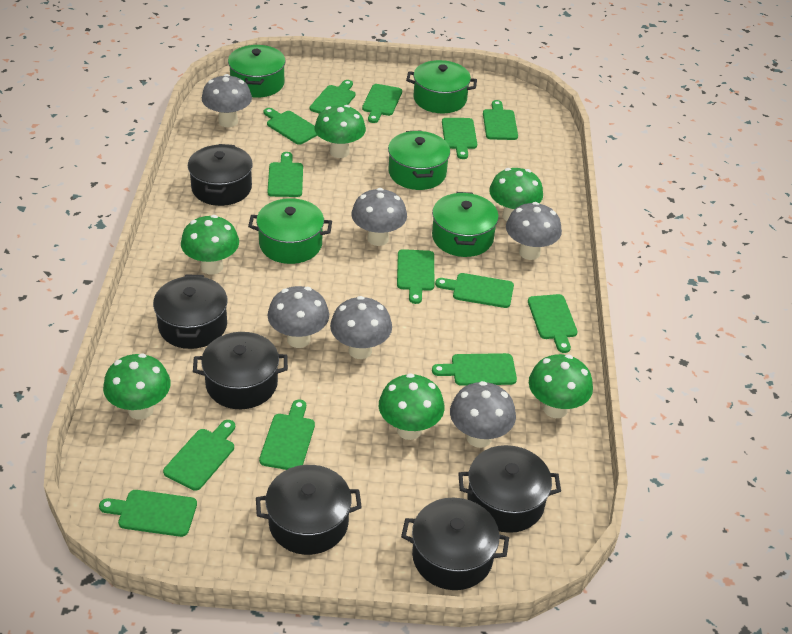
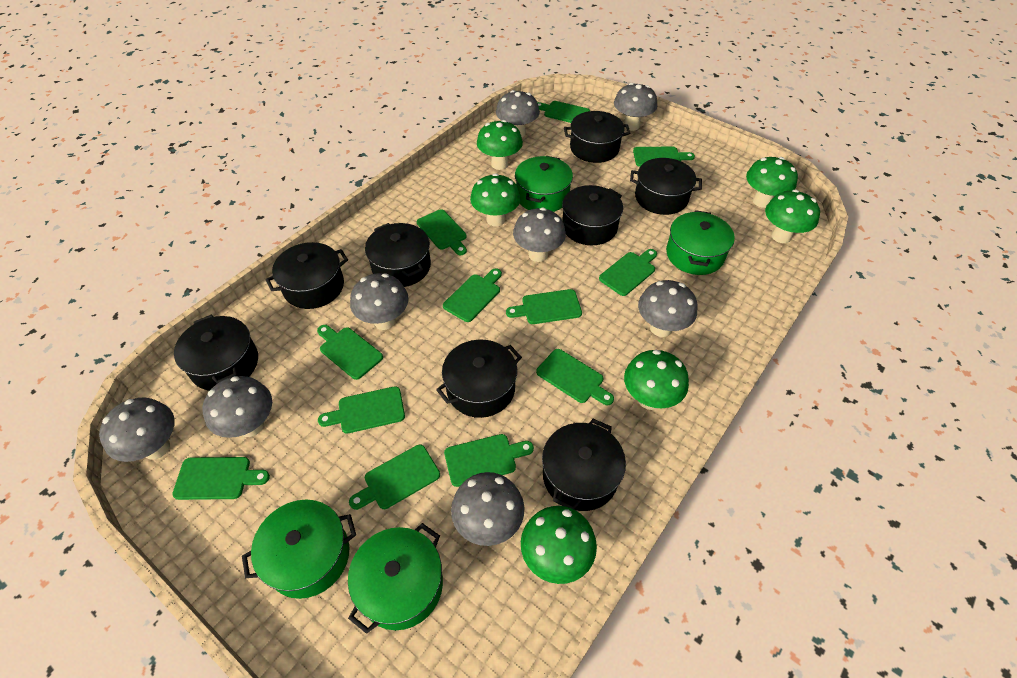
black pot: [153,275,228,349] [188,144,253,206] [193,332,288,409] [256,465,362,555] [401,498,509,590] [458,445,561,533] = 6 -> [174,315,258,391] [266,242,348,309] [365,223,431,287] [436,340,522,418] [542,419,626,511] [562,185,623,245] [564,111,630,163] [630,158,702,215] = 8
green cutting board: [99,490,197,537] [163,420,235,491] [259,400,315,470] [263,108,318,145] [267,152,303,197] [310,80,356,114] [362,84,402,123] [397,249,434,304] [432,353,517,386] [435,273,514,308] [442,118,477,159] [483,100,518,140] [528,294,577,353] = 13 -> [172,457,270,500] [317,325,383,380] [318,386,405,434] [349,445,440,510] [417,209,467,255] [443,269,502,322] [444,434,534,487] [506,289,582,324] [536,349,614,405] [537,101,590,123] [599,249,657,296] [633,147,695,167] = 12
green pot: [228,45,286,98] [248,198,332,264] [388,131,450,190] [406,60,477,113] [432,192,499,257] = 5 -> [242,500,356,599] [348,523,443,634] [515,156,573,212] [666,210,735,275] = 4
grey mushroom: [202,74,252,127] [268,286,329,348] [330,296,392,359] [352,188,407,246] [450,381,516,448] [506,202,562,260] = 6 -> [99,397,175,462] [202,376,272,438] [350,273,409,330] [451,472,524,546] [496,90,540,138] [513,207,566,262] [614,83,657,131] [638,280,697,337] = 8

